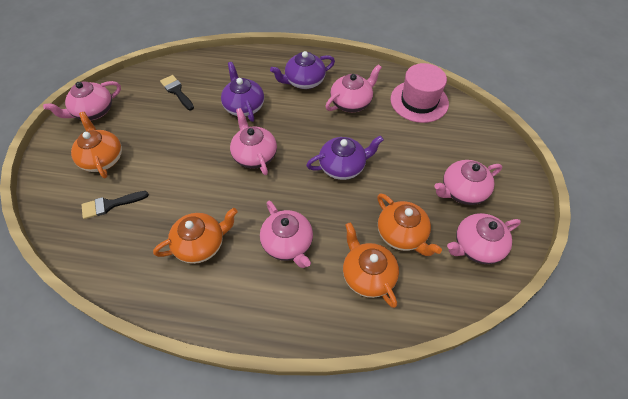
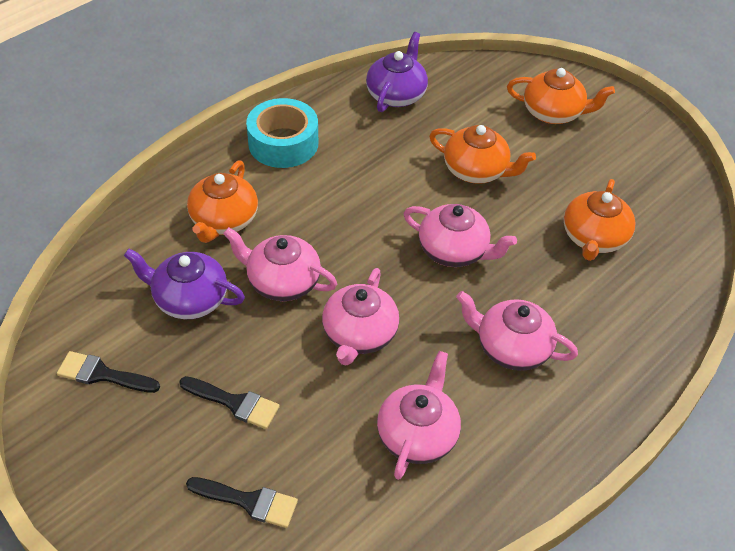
black brush: [82,191,149,219] [160,75,194,110] = 2 -> [57,351,160,393] [179,376,280,429] [186,477,298,528] = 3
pink hat: [391,63,449,123] = 1 -> none = 0
pink teapot: [43,81,121,120] [230,108,277,175] [260,201,313,268] [325,65,382,112] [434,160,502,205] [447,213,521,264] = 6 -> [223,227,337,301] [322,268,399,365] [377,351,461,480] [403,204,517,267] [456,291,578,371] = 5
purple teapot: [221,62,264,122] [270,51,335,89] [306,136,384,180] = 3 -> [124,249,245,319] [366,32,428,112] = 2
turquoise tape: none = 0 -> [246,98,318,168] = 1

